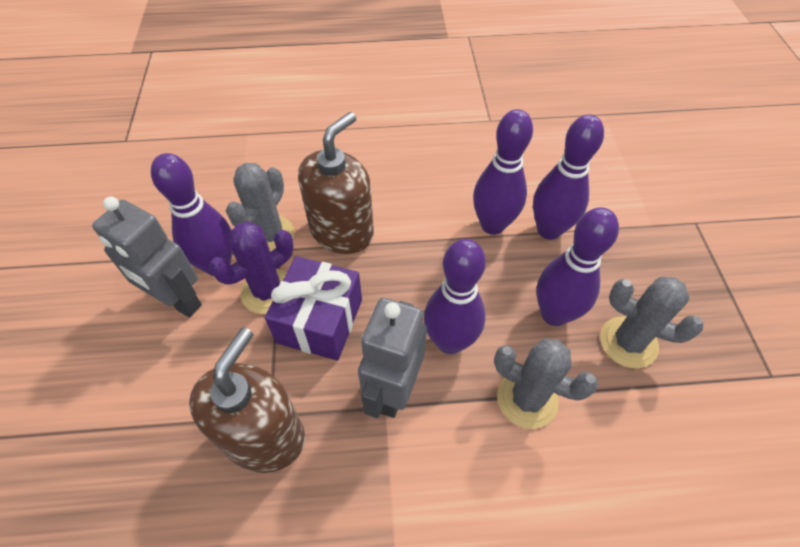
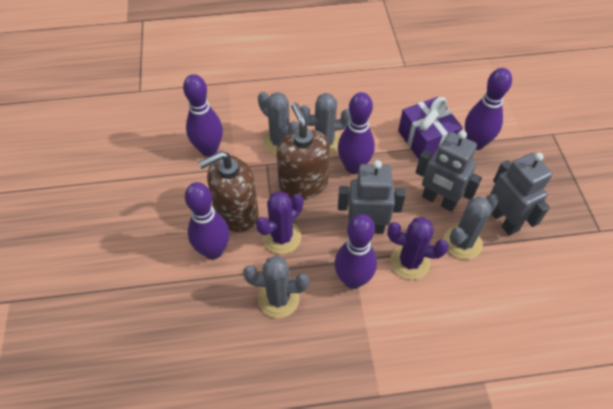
grey cactus: [226,163,295,252] [494,338,598,429] [600,277,704,368] = 3 -> [243,255,309,318] [258,92,299,155] [300,93,351,155] [443,194,499,260] = 4
grey robot: [92,196,202,318] [358,298,427,418] = 2 -> [338,160,406,234] [415,130,482,212] [490,152,552,236] = 3
purple cactus: [209,221,293,314] = 1 -> [256,191,303,254] [387,217,449,280] = 2

